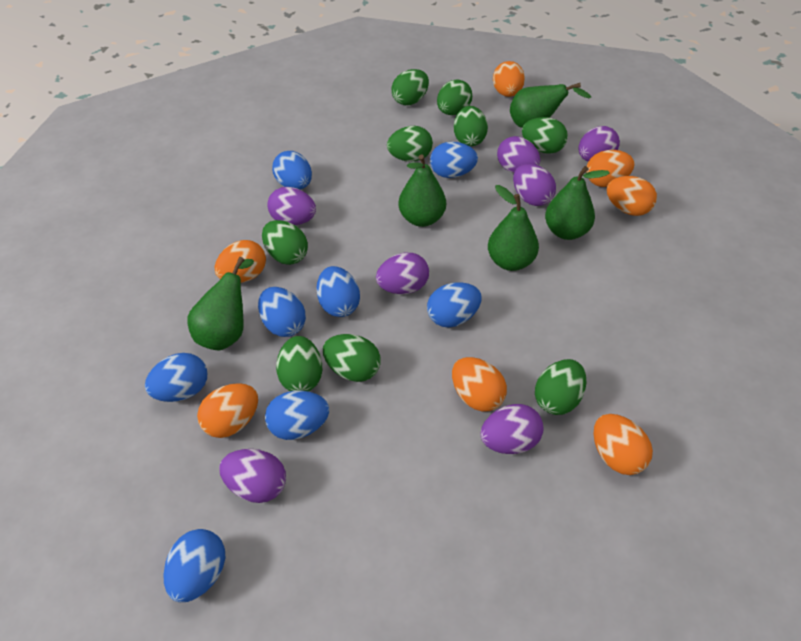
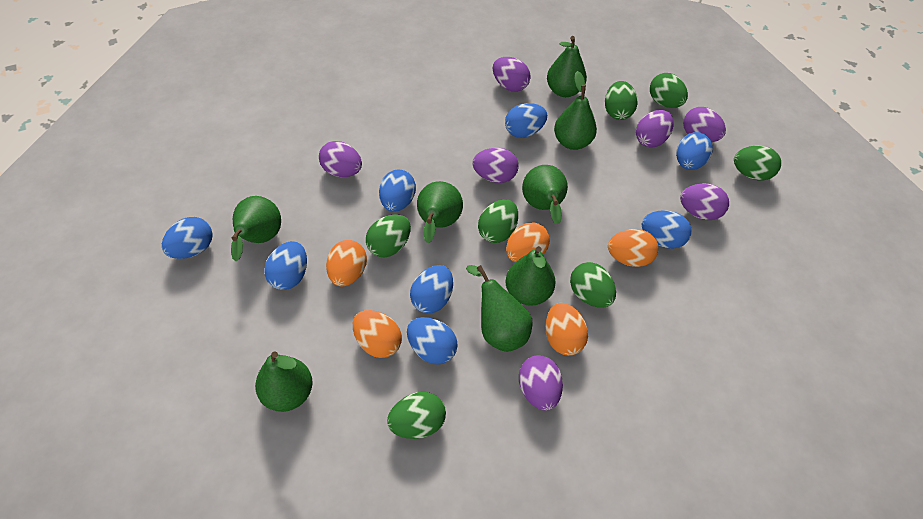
green egg: [262,220,308,265] [276,336,322,392] [323,334,381,382] [387,126,433,162] [392,69,429,105] [437,79,472,115] [454,106,488,146] [522,117,568,154] [535,359,586,415] = 9 -> [366,214,411,258] [387,392,446,439] [478,199,518,243] [570,262,616,308] [605,81,638,120] [650,73,688,108] [734,146,781,181] = 7
green pear: [187,257,254,350] [399,154,446,227] [488,185,539,271] [510,83,591,128] [545,166,610,240] = 5 -> [231,196,281,261] [255,351,313,412] [417,181,463,243] [466,265,532,352] [506,246,556,306] [522,165,568,225] [547,36,587,97] [554,71,597,150] = 8
orange egg: [197,383,258,438] [215,240,266,283] [452,357,507,412] [493,61,525,97] [586,150,635,187] [594,414,653,475] [607,176,657,216] = 7 -> [326,240,367,287] [353,310,402,358] [506,223,550,262] [545,303,588,356] [608,229,659,267] = 5

